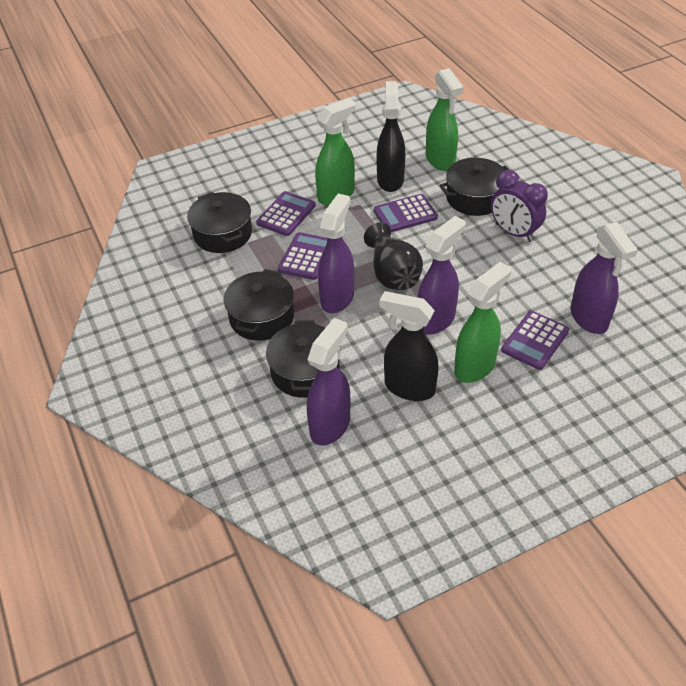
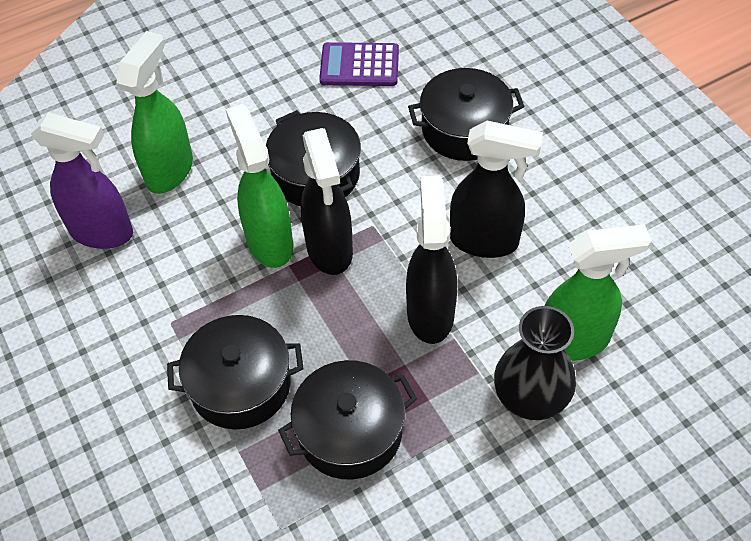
black spray bottle: [377,81,405,192] [380,291,439,401] = 2 -> [301,128,353,275] [406,176,457,344] [450,121,543,258] = 3
purple calculator: [256,191,316,236] [278,232,327,280] [374,194,438,232] [501,311,569,370] = 4 -> [319,42,399,86] = 1
purple clock: [491,170,548,242] = 1 -> none = 0
purple spray bottle: [307,318,351,445] [318,194,354,313] [418,216,466,335] [571,222,638,334] = 4 -> [31,113,133,249] = 1

